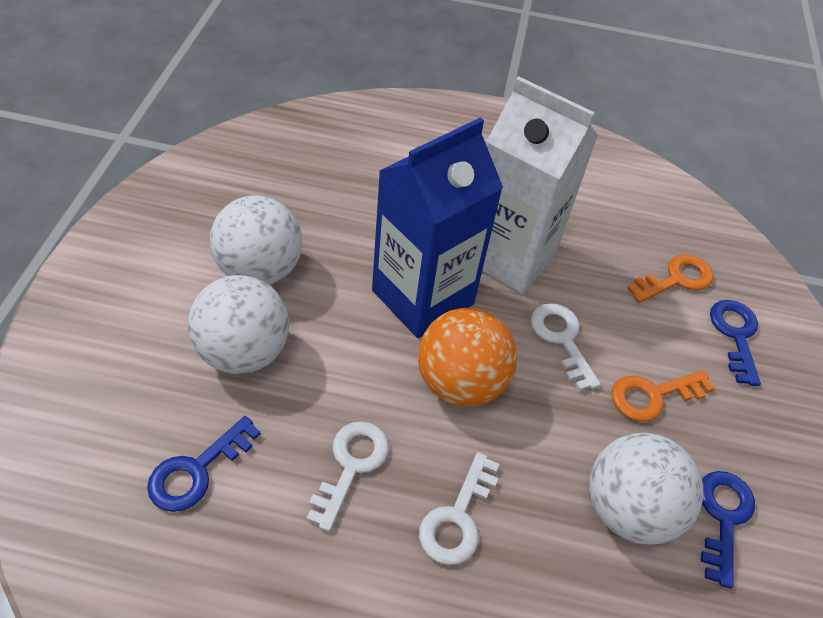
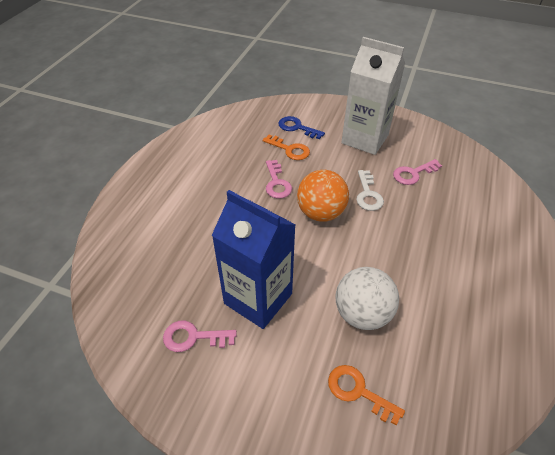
blue key: [147,416,261,512] [701,471,755,589] [710,300,761,386] = 3 -> [279,116,325,139] = 1
pink key: none = 0 -> [163,320,237,352] [266,160,292,199] [393,159,442,185] = 3
white ball: [188,275,289,374] [210,195,302,285] [589,433,704,545] = 3 -> [335,267,399,330] = 1
white key: [306,421,389,532] [419,452,499,565] [531,303,601,391] = 3 -> [356,170,384,211] = 1

